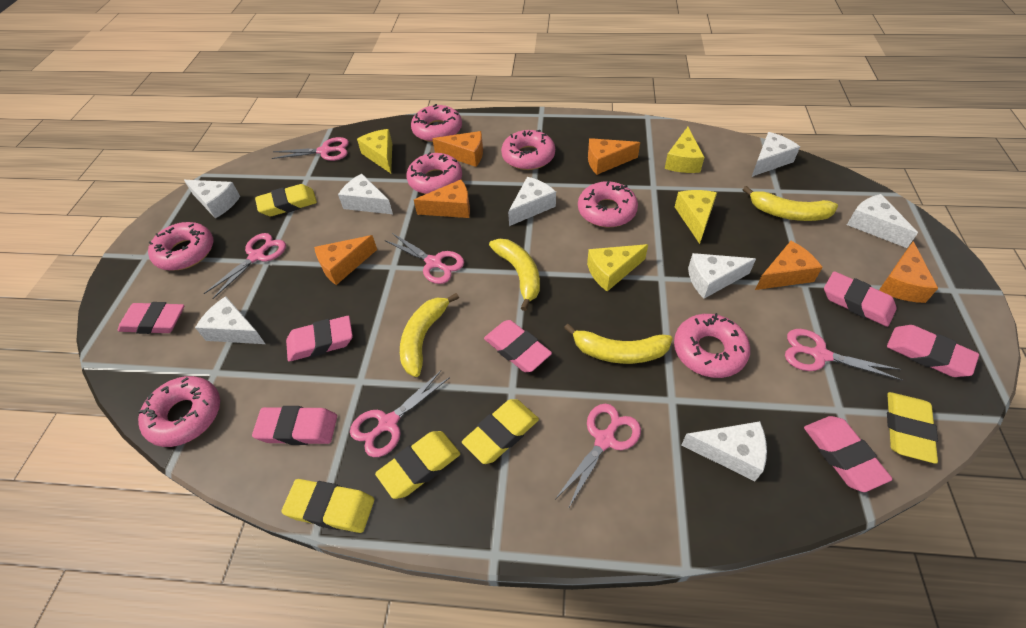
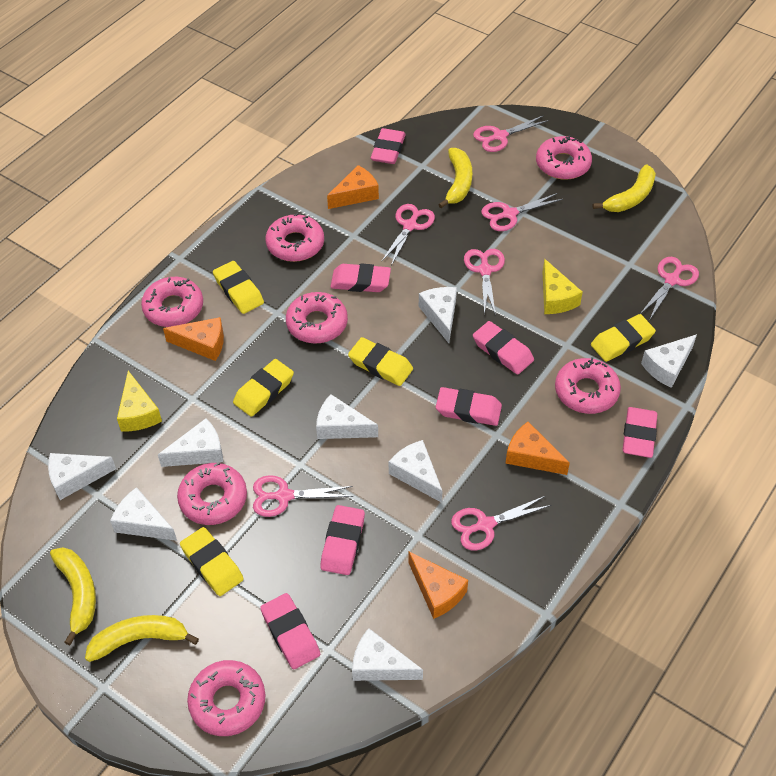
orange cheese: [314,235,377,285] [414,180,470,218] [432,131,483,167] [588,138,640,175] [755,241,823,290] [879,241,938,303] = 6 -> [163,317,224,361] [327,165,379,209] [408,552,468,619] [505,422,570,475] = 4
pink scissors: [204,233,286,299] [272,137,349,161] [350,371,450,457] [385,233,464,284] [556,404,641,509] [785,329,902,380] = 6 -> [253,475,353,517] [381,204,435,266] [451,496,551,551] [464,249,505,316] [473,115,549,152] [481,193,563,231] [640,257,699,319] = 7
yellow cheese: [357,129,392,173] [587,244,648,291] [665,127,704,173] [675,190,717,244] = 4 -> [117,371,162,432] [543,259,583,314] = 2

